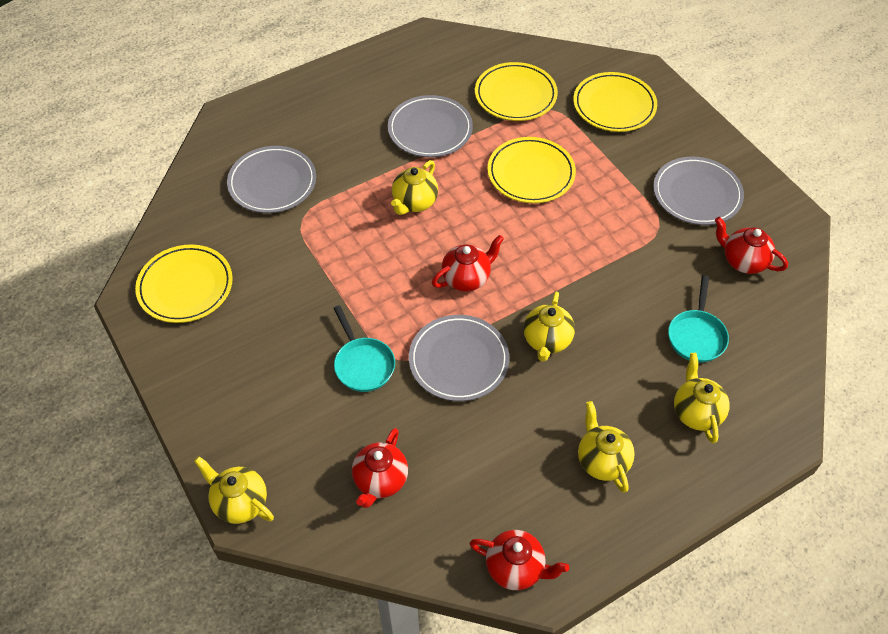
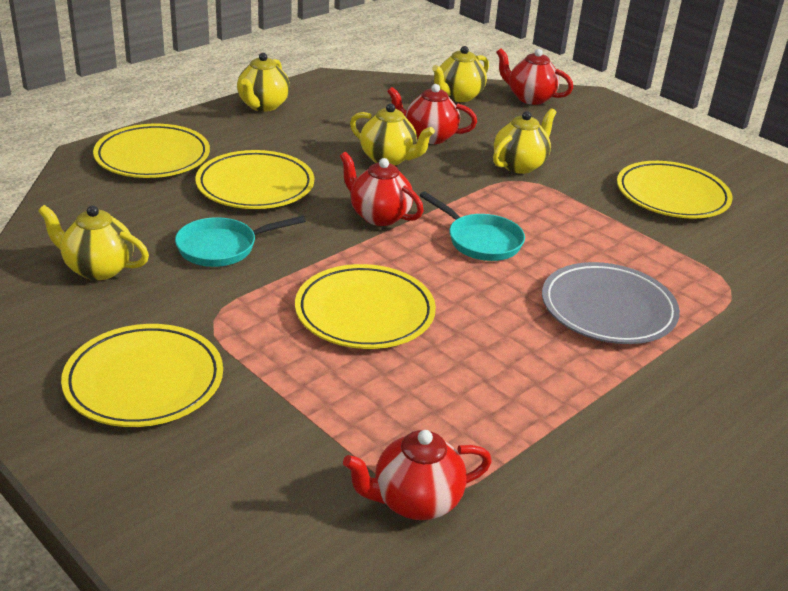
grey plate: [227,146,316,213] [388,95,473,157] [409,315,509,401] [653,157,744,225] = 4 -> [542,262,680,344] = 1
yellow plate: [135,244,233,323] [475,62,558,121] [487,137,576,203] [573,72,657,132] = 4 -> [61,324,223,427] [93,124,210,178] [195,150,314,209] [295,264,436,349] [617,161,733,219] = 5

